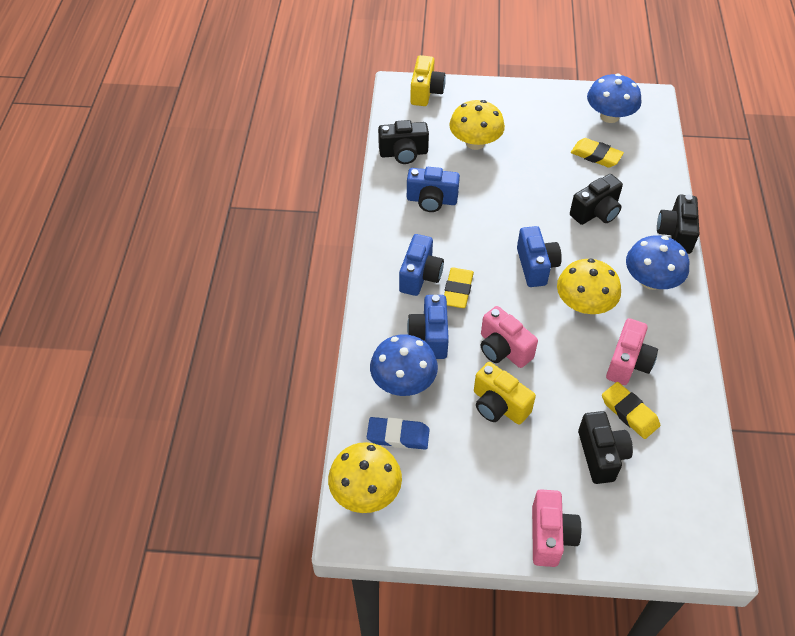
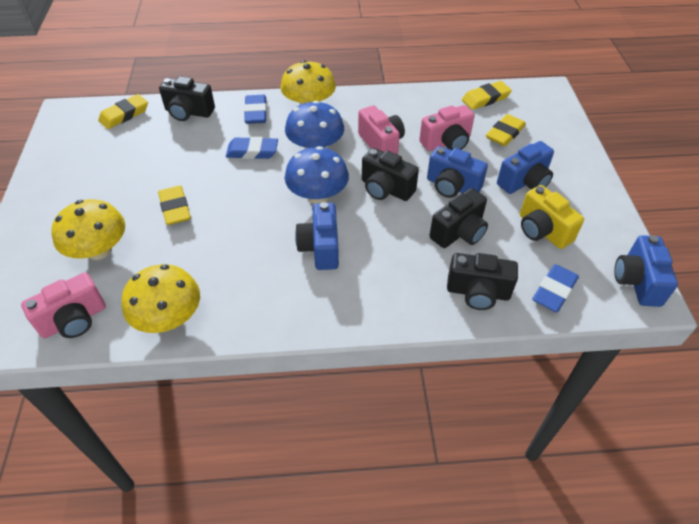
blue eraser: [367,417,430,450] = 1 -> [226,137,278,159] [244,95,267,124] [532,264,579,312] = 3
blue mushroom: [370,334,438,396] [587,73,641,123] [626,236,689,290] = 3 -> [285,101,344,149] [285,146,349,204] = 2
yellow camera: [410,55,446,106] [474,362,536,425] = 2 -> [520,185,584,249] = 1
yellow eraser: [444,267,474,308] [571,138,624,168] [602,382,660,439] = 3 -> [98,94,148,129] [158,185,191,225] [462,81,512,110] [486,114,526,146] = 4

